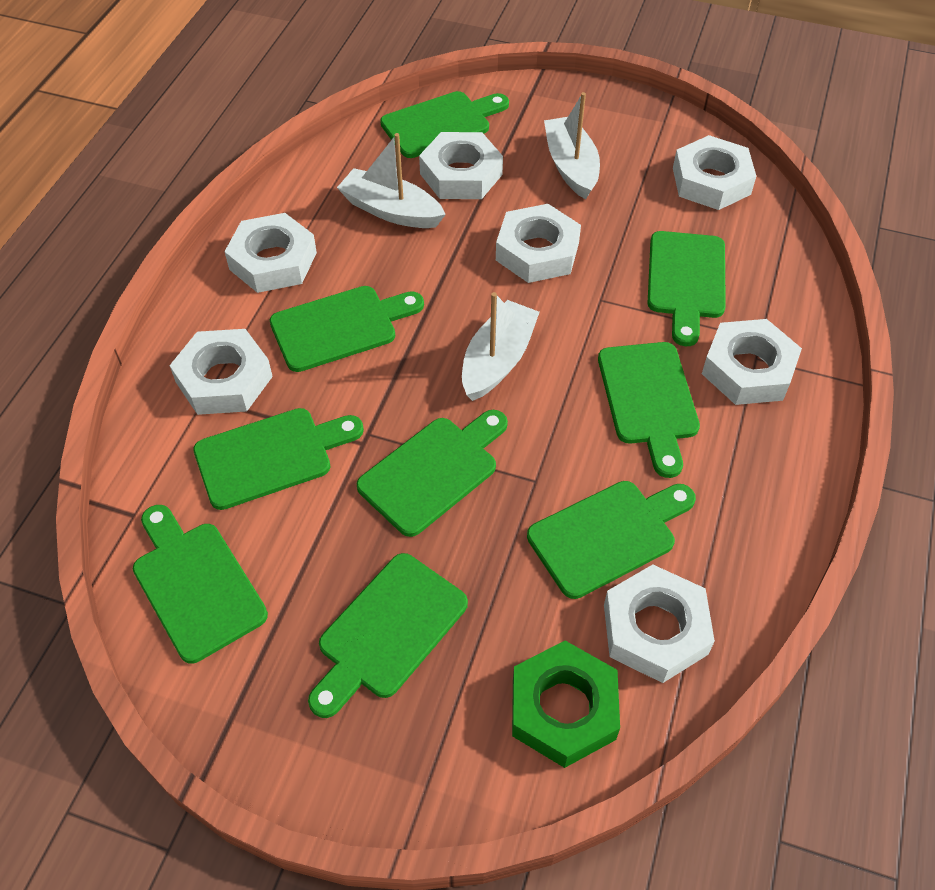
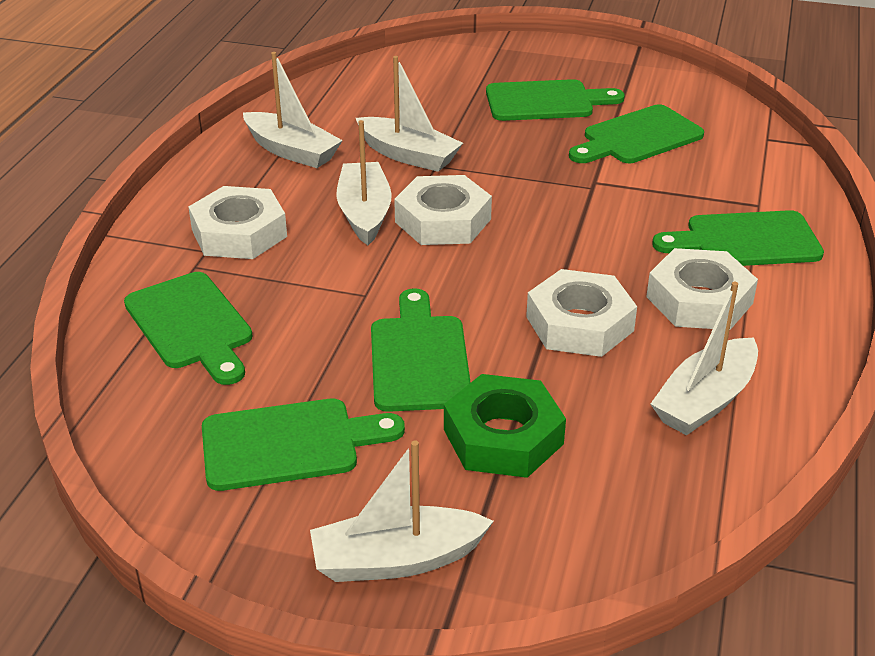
green cutting board: [133,505,268,664] [193,408,364,510] [270,286,424,372] [308,553,468,718] [356,410,508,537] [380,91,509,158] [527,481,696,599] [598,342,700,478] [648,231,726,346] = 9 -> [124,272,252,385] [202,399,405,491] [371,288,471,412] [486,79,624,121] [569,104,704,163] [652,210,824,266] = 6
white boat: [337,133,446,228] [462,292,540,401] [544,92,600,199] = 3 -> [243,52,343,168] [310,440,494,582] [337,120,392,245] [356,56,463,172] [650,282,758,435] = 5
white nut: [169,329,273,415] [225,213,317,293] [419,132,503,199] [496,204,581,283] [604,565,715,683] [673,135,756,210] [702,319,802,405] = 7 -> [188,186,287,259] [394,175,492,245] [526,269,637,357] [646,248,758,330] = 4

